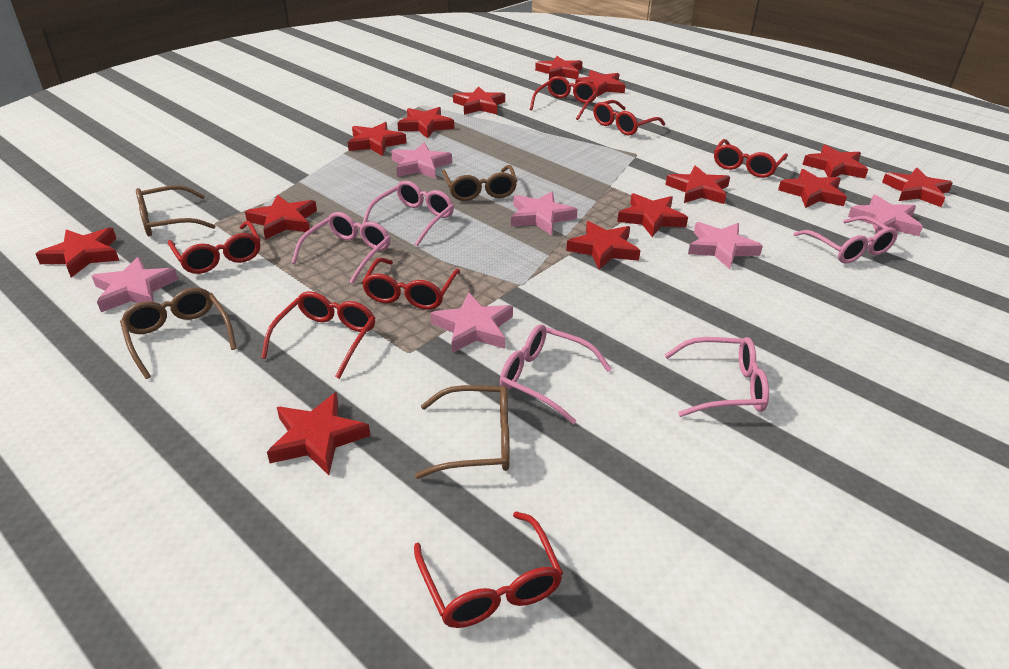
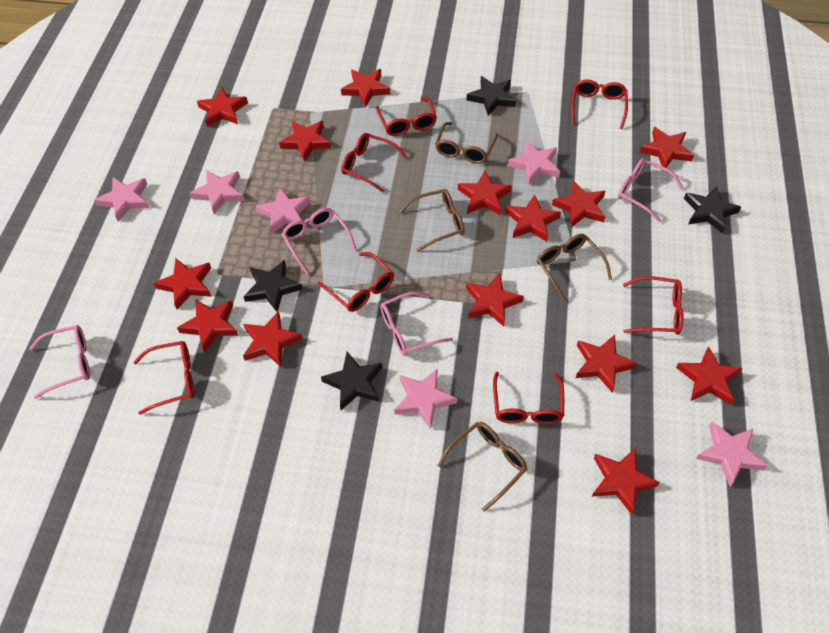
black star: none = 0 -> [243,260,303,312] [321,352,382,410] [466,76,516,116] [684,186,741,234] = 4
pink glasses: [291,212,391,284] [362,180,454,246] [500,324,612,424] [665,337,769,417] [793,216,898,264] = 5 -> [29,325,90,399] [281,208,356,274] [380,292,453,355] [618,158,683,222] = 4

